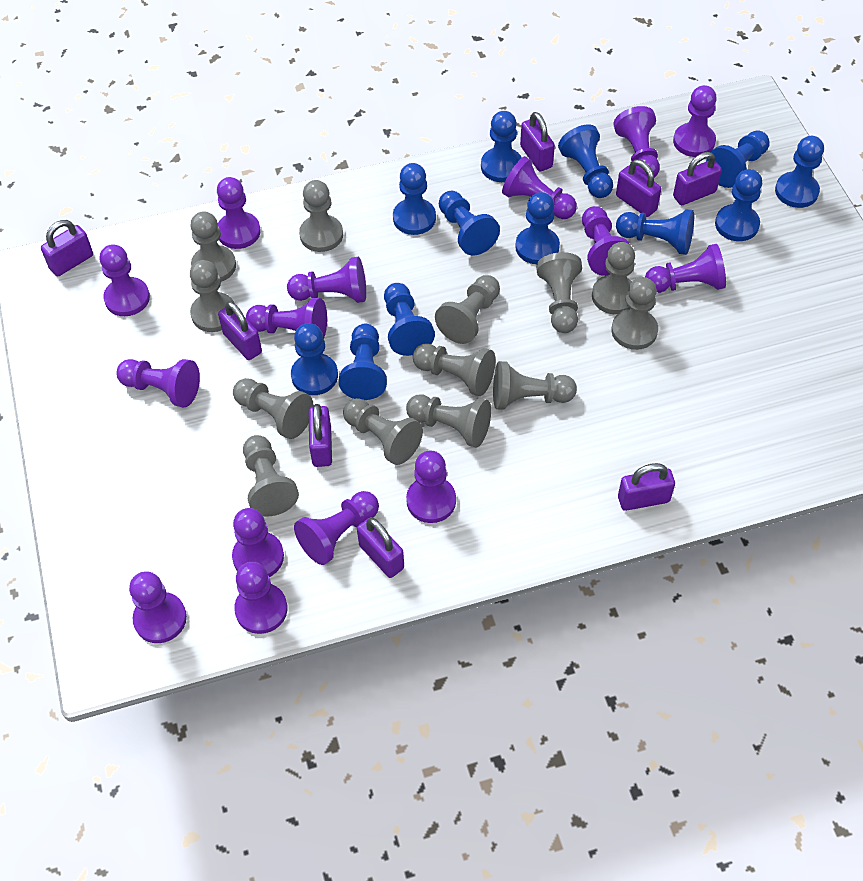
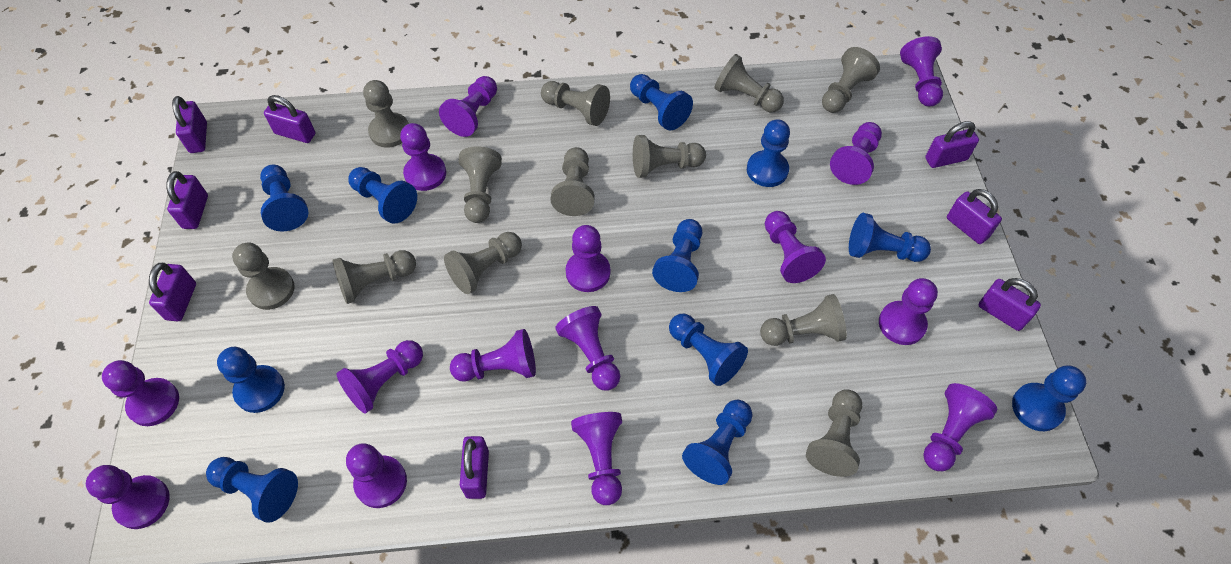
blue pawn: [291,323,338,395] [339,324,387,400] [384,283,435,356] [393,163,436,235] [439,191,500,255] [481,111,522,182] [515,192,560,264] [558,124,613,198] [616,209,694,255] [706,130,770,188] [715,169,762,241] [775,136,824,208] = 12 -> [206,457,298,523] [217,347,285,413] [260,165,309,231] [348,167,417,224] [630,74,693,130] [652,219,702,292] [669,314,748,386] [682,400,752,485] [747,119,790,187] [849,213,931,262] [1012,365,1086,431] = 11
grey pawn: [190,211,236,282] [190,260,234,332] [233,378,314,439] [243,435,299,516] [299,180,343,252] [343,398,423,465] [406,394,491,448] [413,344,495,396] [435,275,500,344] [493,361,577,410] [536,252,582,333] [592,242,635,314] [611,277,658,350] = 13 -> [232,243,295,310] [332,250,416,304] [363,80,409,148] [444,232,522,294] [458,146,502,223] [541,81,610,126] [551,147,594,216] [633,135,706,178] [714,54,784,113] [760,294,847,346] [806,389,862,477] [822,47,880,113] = 12

